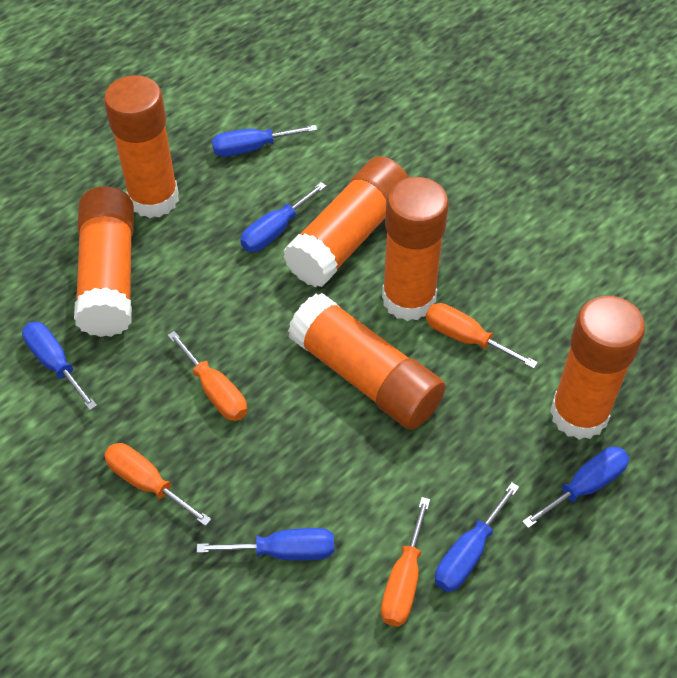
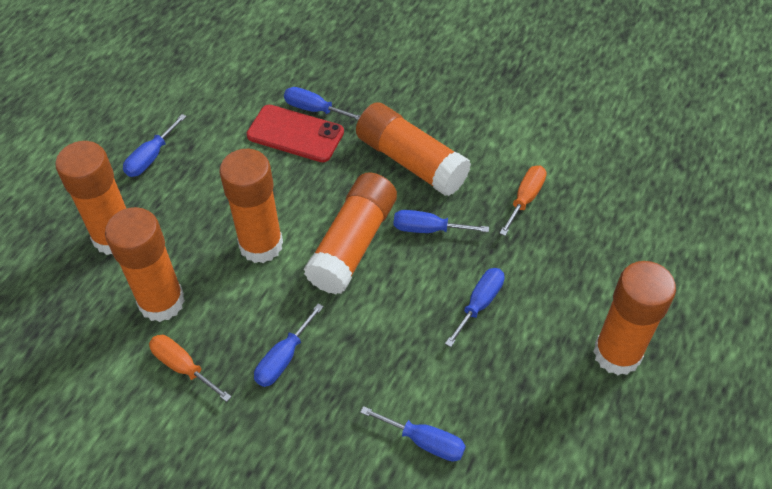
orange screwdriver: [104,443,211,526] [167,331,247,421] [381,497,430,626] [426,303,538,369] = 4 -> [149,335,232,402] [499,166,547,236] = 2
red phone: none = 0 -> [246,105,344,162] = 1

